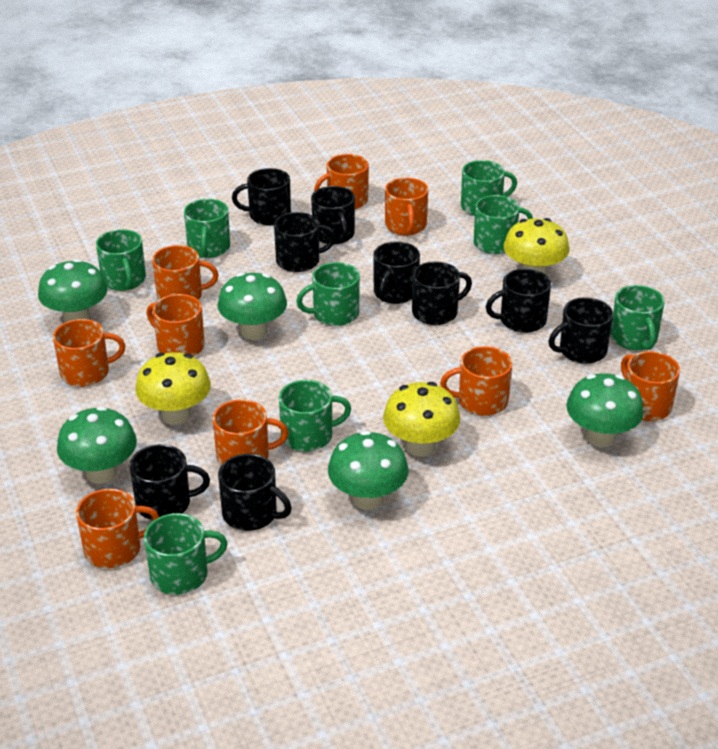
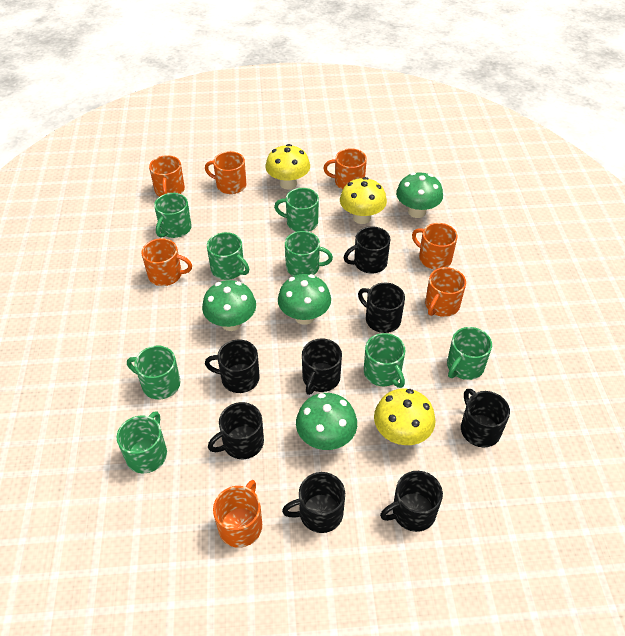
black mug: [129,444,210,520] [218,454,292,531] [232,168,291,225] [274,212,336,272] [311,186,355,244] [373,241,420,304] [412,261,472,325] [486,269,551,333] [549,297,613,364] = 9 -> [205,340,260,393] [208,402,264,459] [282,472,345,533] [302,338,342,395] [343,226,390,274] [358,283,405,333] [380,471,443,532] [461,389,510,447] = 8
green mushroom: [38,259,108,323] [57,406,137,484] [217,272,287,340] [328,430,408,510] [566,373,644,447] = 5 -> [202,280,256,331] [278,274,331,325] [296,393,357,450] [396,172,443,218] = 4
orange mug: [53,319,125,387] [76,489,159,568] [147,294,205,357] [152,245,219,300] [213,399,289,465] [314,154,369,209] [385,178,428,235] [440,346,512,416] [621,351,680,421] = 9 -> [142,238,192,286] [149,155,185,197] [205,151,246,194] [213,480,262,548] [323,148,367,190] [412,223,458,270] [425,267,466,317] = 7

